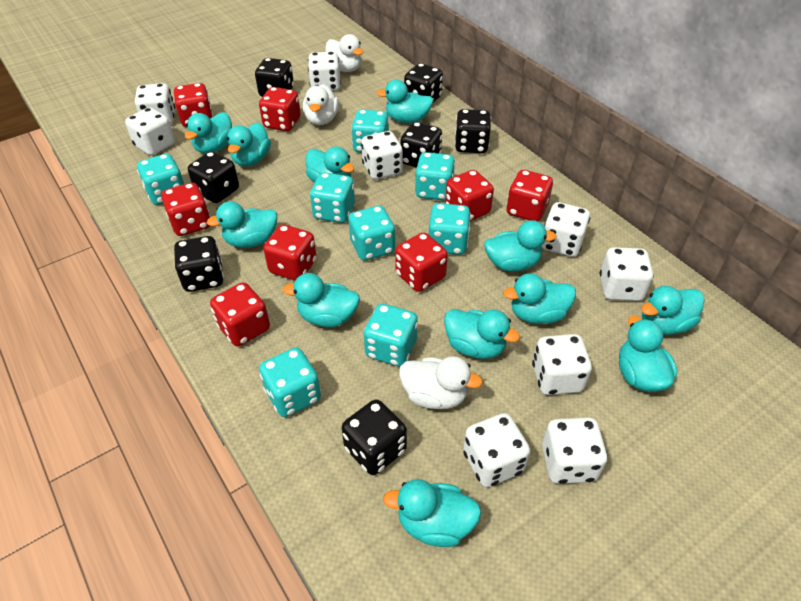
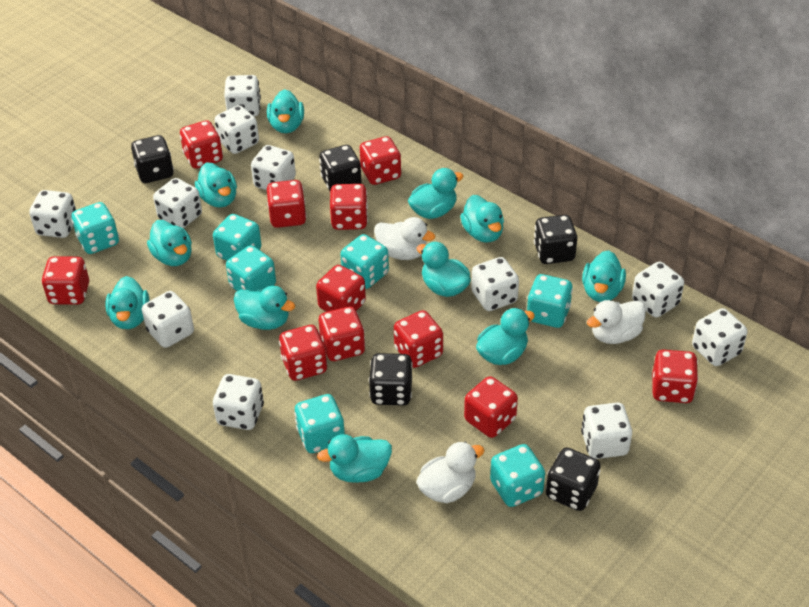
black dice: [174,236,224,292] [188,151,239,203] [255,58,294,97] [342,399,407,475] [401,122,442,168] [404,63,443,104] [455,109,491,153] = 7 -> [131,135,174,183] [319,145,362,191] [369,353,413,406] [534,215,577,264] [546,447,601,511] = 5
red dice: [161,183,210,236] [174,83,213,127] [210,282,270,346] [259,87,301,131] [263,225,317,281] [395,232,448,292] [445,170,494,221] [506,170,553,221] = 8 -> [41,256,89,305] [180,120,223,169] [267,180,307,228] [279,325,327,381] [316,265,366,312] [319,306,365,361] [330,184,368,230] [360,136,401,185] [394,310,443,368] [464,376,518,438] [652,350,698,403] = 11
turquoise dice: [137,154,184,205] [259,348,321,417] [310,172,355,223] [348,206,396,260] [351,109,389,153] [364,304,418,367] [415,152,455,200] [429,203,471,255] = 8 -> [71,202,119,254] [213,214,262,261] [226,245,276,291] [294,394,345,453] [340,234,389,289] [490,444,545,507] [527,274,573,328] = 7
turquoise duck: [185,112,232,154] [207,201,277,248] [227,123,271,166] [282,273,360,327] [306,146,354,183] [377,80,433,123] [383,479,482,547] [444,309,520,359] [484,220,557,272] [503,273,576,324] [619,316,677,392] [641,286,704,335] = 12 -> [105,276,149,329] [147,220,192,266] [195,163,237,208] [234,286,295,330] [267,89,304,133] [317,434,392,483] [408,168,464,219] [417,242,471,297] [460,195,504,243] [476,308,535,365] [582,250,626,302] = 11
white dice: [125,107,175,156] [135,83,175,124] [308,52,341,91] [361,131,403,179] [463,413,530,487] [532,334,592,395] [542,202,590,257] [542,418,608,484] [600,247,654,301] = 9 -> [29,190,76,238] [142,291,194,348] [153,178,202,228] [213,374,264,430] [214,105,259,154] [224,75,261,117] [251,145,296,190] [471,257,519,311] [581,403,632,459] [632,261,684,317] [692,308,747,366] = 11

